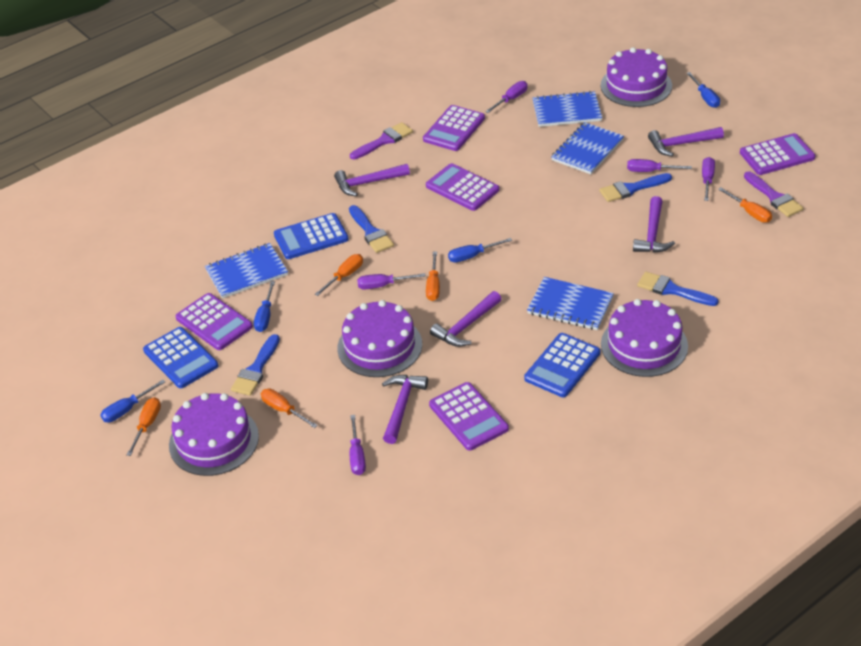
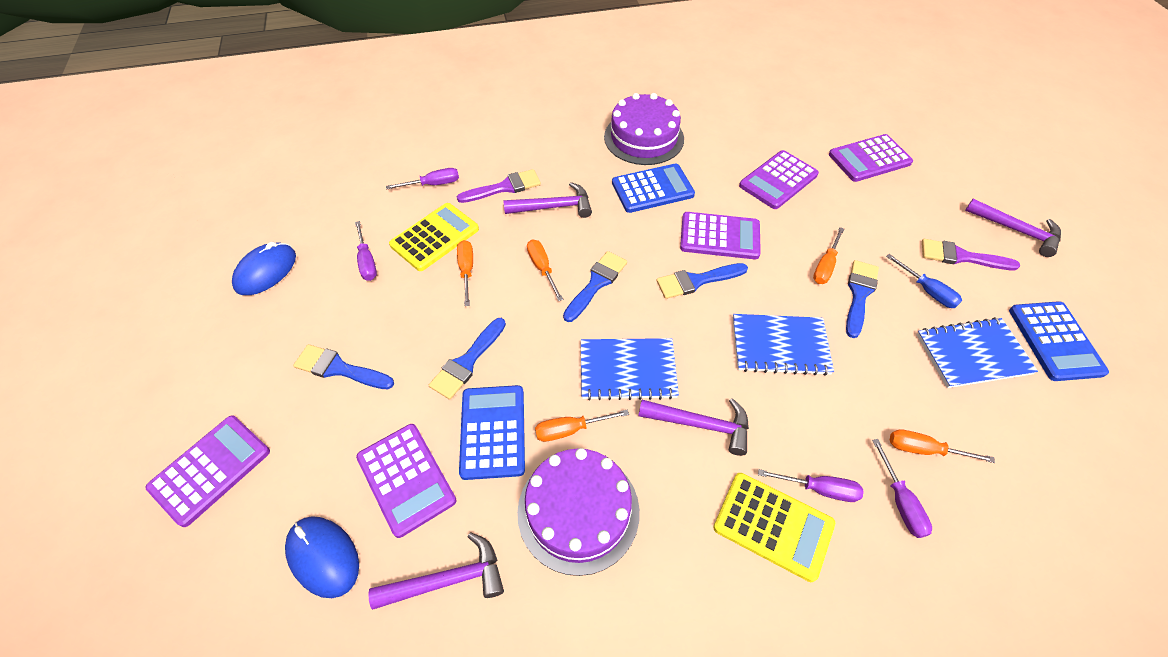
blue brush: [231,334,280,396] [349,205,394,253] [599,173,672,202] [637,272,719,306] = 4 -> [293,344,394,389] [429,318,506,400] [563,251,627,322] [656,263,748,299] [846,260,879,338] = 5
blue mouse: none = 0 -> [232,242,296,295] [285,516,359,598] = 2
blue notebook: [205,243,288,298] [527,277,614,330] [533,91,602,127] [551,122,624,174] = 4 -> [581,338,679,401] [733,314,834,376] [917,317,1038,388] = 3
blue screwdriver: [100,380,165,423] [254,281,275,332] [448,238,512,262] [687,72,720,108] = 4 -> [886,254,962,308] = 1
purple cake: [169,393,259,476] [337,300,422,377] [601,47,672,107] [601,299,688,377] = 4 -> [517,448,640,576] [604,93,684,165] = 2
purple hammer: [334,164,410,196] [382,375,428,444] [430,291,501,347] [633,196,675,253] [648,127,724,156] = 5 -> [368,532,504,610] [503,182,592,218] [638,398,749,456] [965,199,1061,257] = 4
purple screwdriver: [350,415,366,475] [357,273,426,290] [485,81,528,113] [627,159,692,172] [702,157,715,201] = 5 -> [355,221,377,281] [386,168,459,189] [758,469,864,502] [872,439,932,538] = 4
yellow calculator: none = 0 -> [389,203,479,271] [713,473,835,582] = 2

